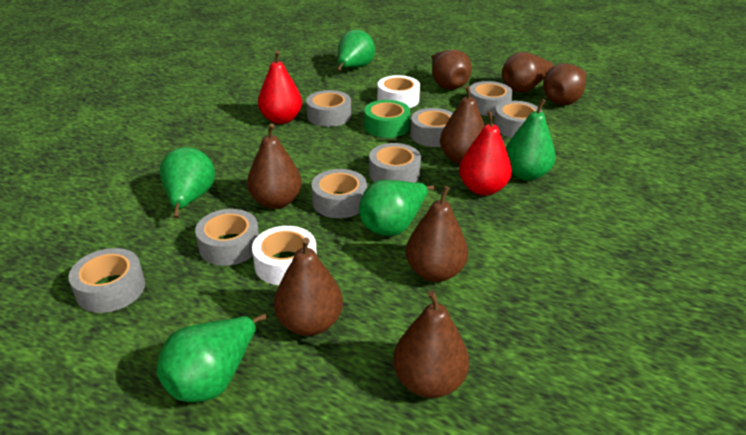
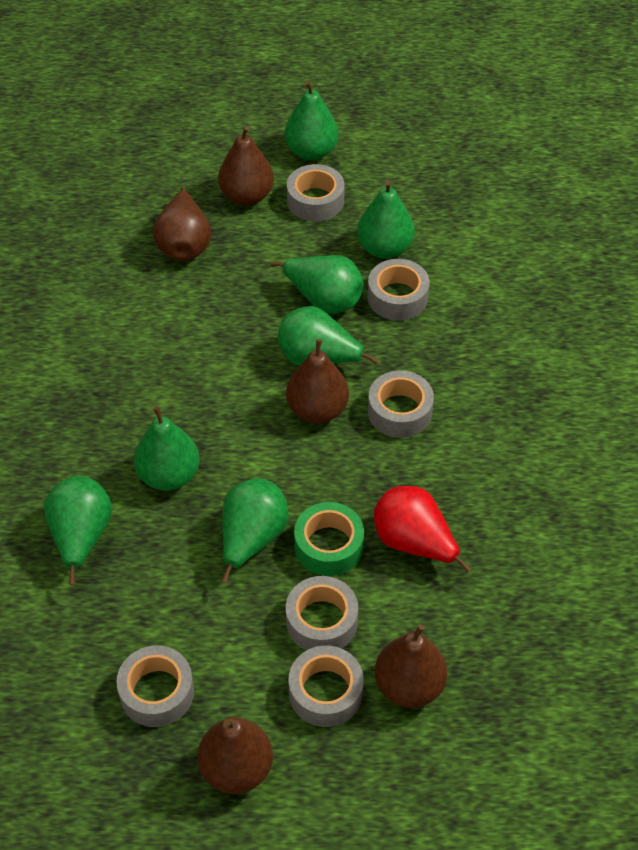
brown pear: [247,124,302,209] [274,238,343,336] [393,290,469,398] [406,186,468,282] [431,50,472,90] [440,85,485,164] [502,52,554,93] [543,63,587,105] = 8 -> [153,187,211,261] [197,717,273,794] [218,126,274,206] [286,339,349,423] [375,624,447,708] = 5
green pear: [157,314,267,402] [160,147,215,218] [337,30,375,72] [359,180,435,236] [506,99,556,181] = 5 -> [44,476,112,585] [134,406,200,491] [222,478,289,583] [270,255,364,314] [277,306,379,366] [284,81,339,160] [357,180,415,259] = 7
grey tape: [68,248,145,313] [195,209,259,266] [306,90,351,127] [311,169,367,218] [369,143,421,183] [410,108,453,147] [470,81,513,116] [494,101,543,138] = 8 -> [116,646,194,727] [286,576,358,651] [287,164,345,222] [288,645,364,727] [368,259,430,321] [368,370,434,438] = 6
red pear: [258,51,302,124] [459,111,512,196] = 2 -> [374,486,472,573] = 1
white tape: [252,226,317,285] [377,75,420,108] = 2 -> none = 0

